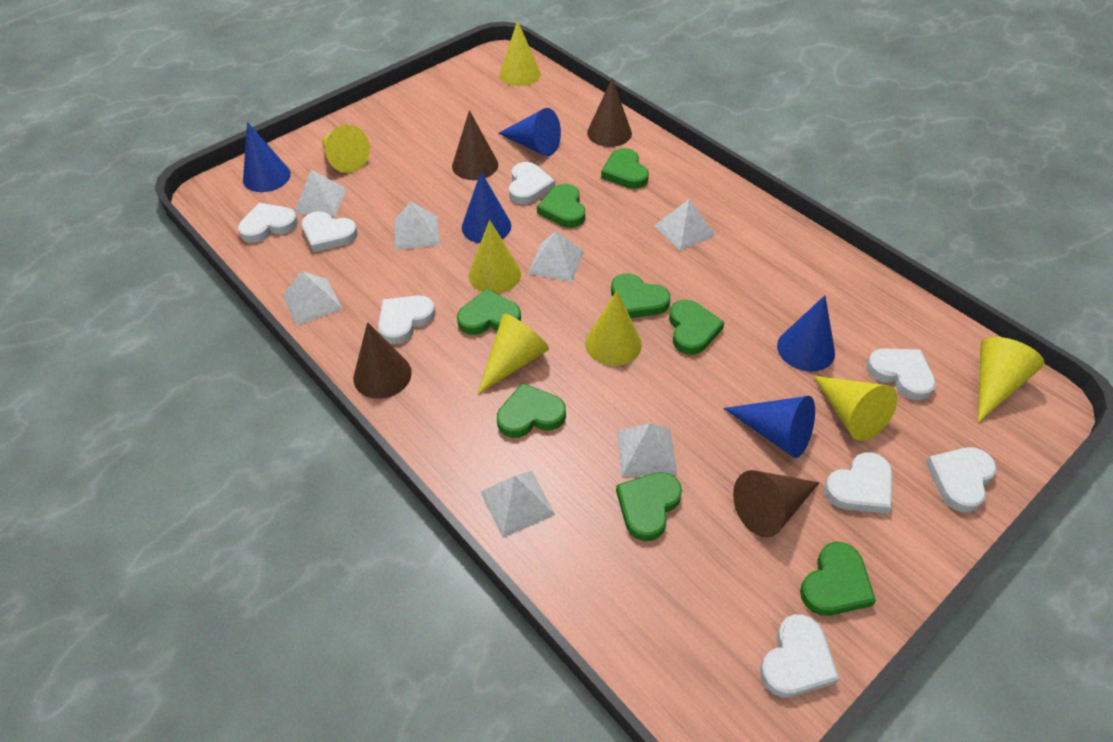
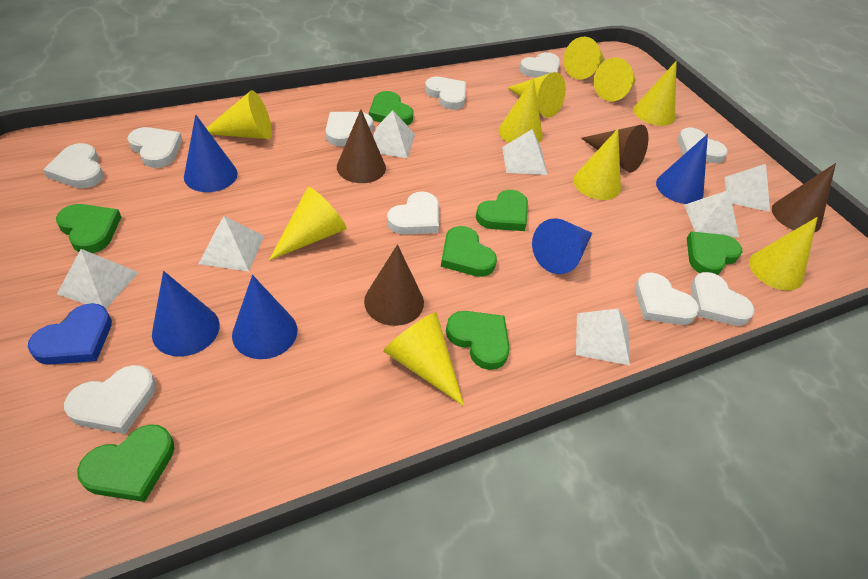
blue heart: none = 0 -> [28,303,112,365] = 1
green heart: [457,289,521,335] [497,383,566,438] [537,184,585,228] [601,148,649,189] [611,273,671,318] [616,472,682,541] [669,300,725,355] [800,542,876,616] = 8 -> [56,204,121,253] [77,424,175,502] [369,91,414,125] [441,226,497,277] [446,311,510,370] [476,190,528,231] [687,232,742,275] = 7
white heart: [238,203,298,243] [302,211,358,252] [378,295,436,344] [509,162,555,204] [760,614,839,698] [824,452,892,514] [866,348,936,400] [926,447,996,512] = 8 -> [43,143,104,188] [64,365,156,434] [127,127,182,168] [326,112,373,146] [387,191,439,234] [425,77,466,110] [519,52,560,78] [635,273,699,325] [677,128,728,163] [691,272,754,326] = 10
yellow cone: [322,125,370,173] [469,220,521,294] [477,314,549,395] [499,20,541,86] [585,290,642,366] [813,376,897,441] [978,337,1044,423] = 7 -> [206,90,272,139] [269,187,347,260] [383,312,464,406] [499,77,543,143] [508,72,566,118] [563,37,605,80] [573,129,621,200] [594,57,636,101] [634,61,677,126] [749,217,818,290] = 10

